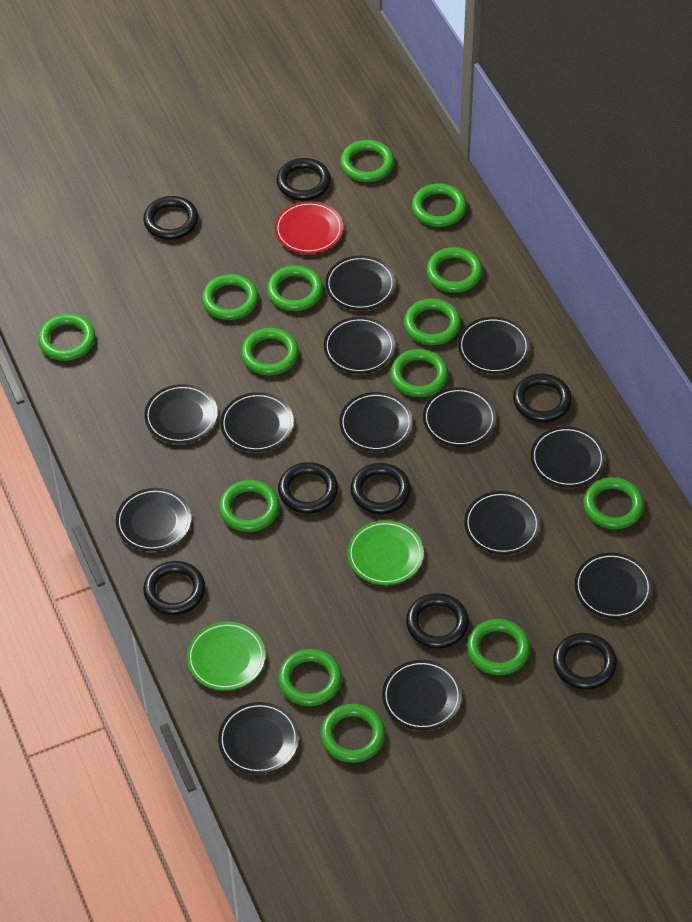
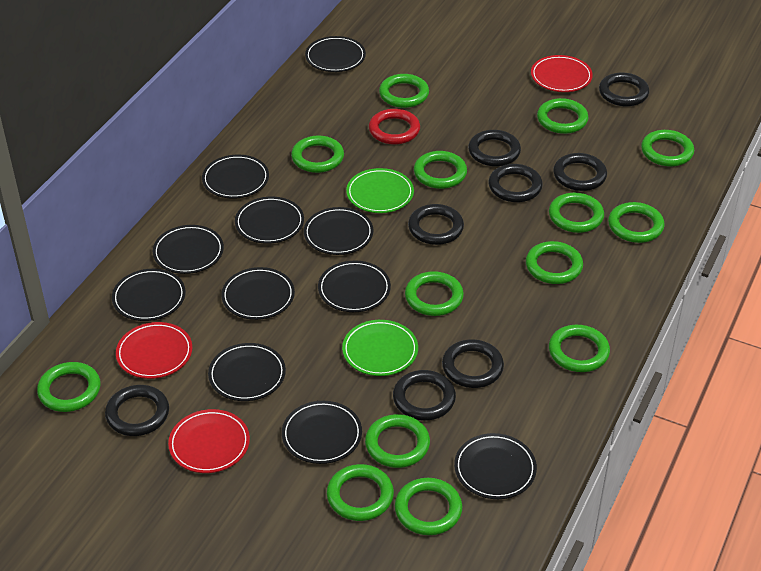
black plate: [116,488,191,551] [144,384,218,443] [218,702,299,774] [220,392,294,452] [324,317,395,374] [325,256,396,310] [339,392,413,452] [382,660,462,730] [423,387,496,447] [458,317,530,374] [464,491,540,555] [531,426,605,487] [575,553,652,619] = 13 -> [112,269,186,321] [153,225,224,274] [202,155,269,199] [208,343,286,401] [221,267,295,320] [235,197,304,244] [282,401,362,464] [304,207,374,255] [305,36,366,72] [318,261,391,312] [454,433,537,499] = 11
red plate: [275,201,343,254] = 1 -> [116,322,192,379] [168,409,250,473] [531,55,593,92] = 3
red ring: none = 0 -> [369,109,420,144] = 1

